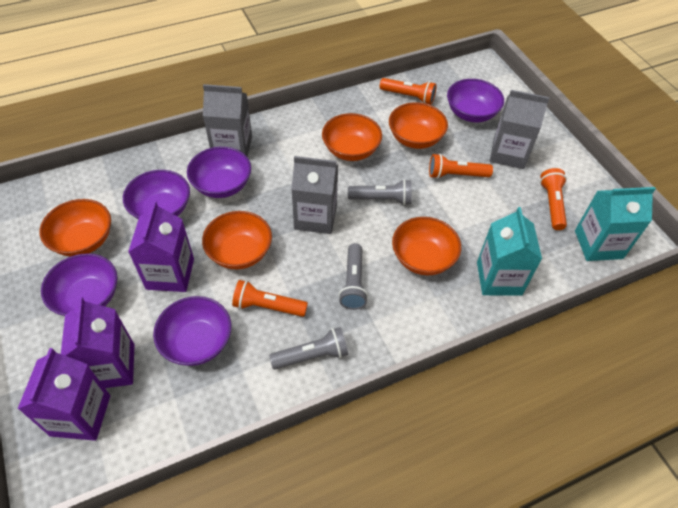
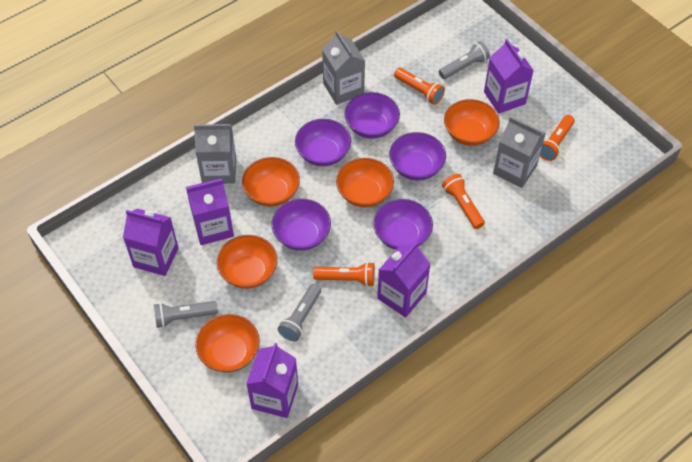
purple carton: [18,348,110,441] [61,297,135,388] [128,201,194,292] = 3 -> [123,209,179,276] [186,178,234,245] [246,343,298,418] [377,242,430,317] [484,39,534,114] = 5
turquoise carton: [477,207,542,296] [575,187,656,261] = 2 -> none = 0

